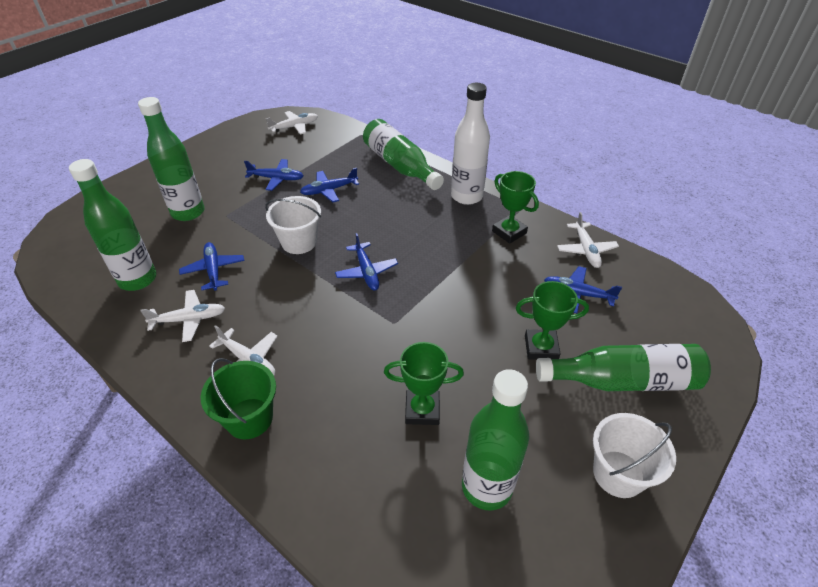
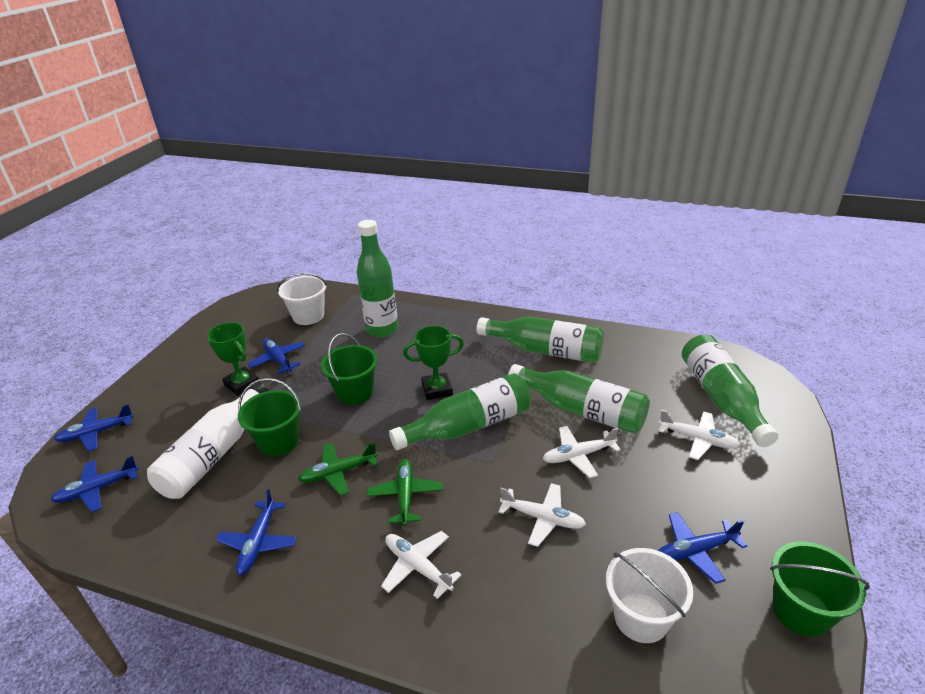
green bucket: [201,358,276,439] = 1 -> [238,378,301,456] [321,333,378,405] [770,541,870,637] = 3
green plane: none = 0 -> [298,442,378,496] [367,459,443,526] = 2
green trophy: [384,342,464,425] [492,171,539,244] [516,281,589,360] = 3 -> [207,322,260,396] [403,326,464,400] = 2

